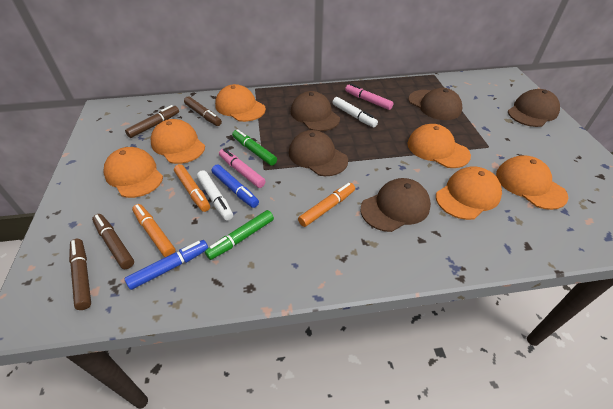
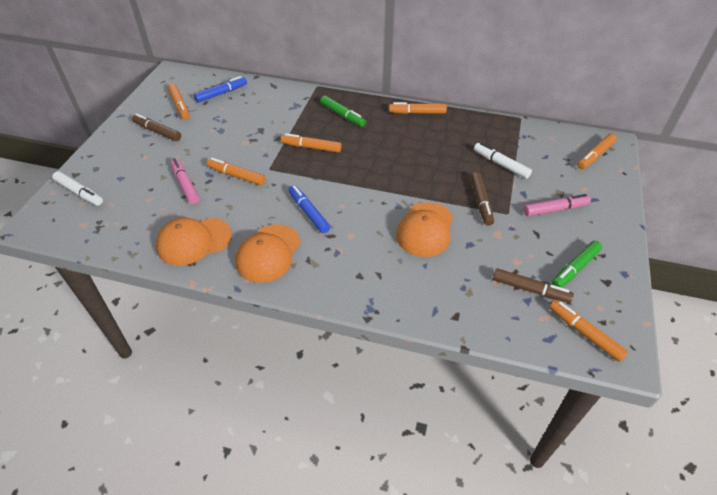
brown cap: [289,130,348,176] [291,91,340,131] [360,178,431,232] [409,88,463,120] [508,89,560,127] = 5 -> none = 0
brown marker: [69,239,91,310] [92,214,134,269] [125,105,179,138] [184,96,222,126] = 4 -> [132,113,181,141] [470,172,494,226] [493,268,574,303] = 3
orange cap: [103,147,163,198] [151,119,205,164] [215,84,266,122] [408,124,471,168] [436,166,502,220] [496,155,568,210] = 6 -> [156,218,232,265] [235,224,301,283] [396,202,453,257] = 3
orange marker: [132,204,176,257] [174,164,210,212] [298,183,355,227] = 3 -> [168,83,190,119] [207,158,266,186] [281,133,342,153] [389,102,447,114] [549,300,628,362] [577,134,617,169] = 6

